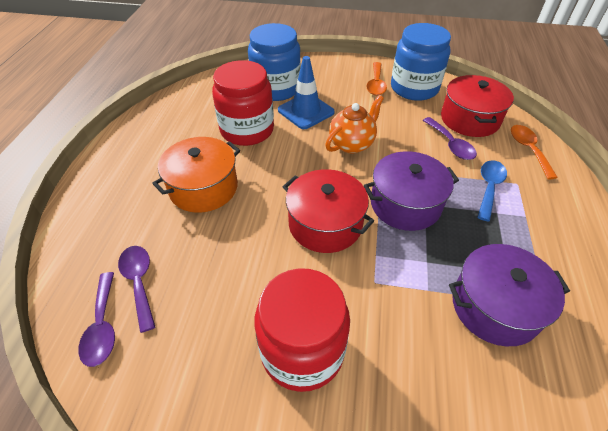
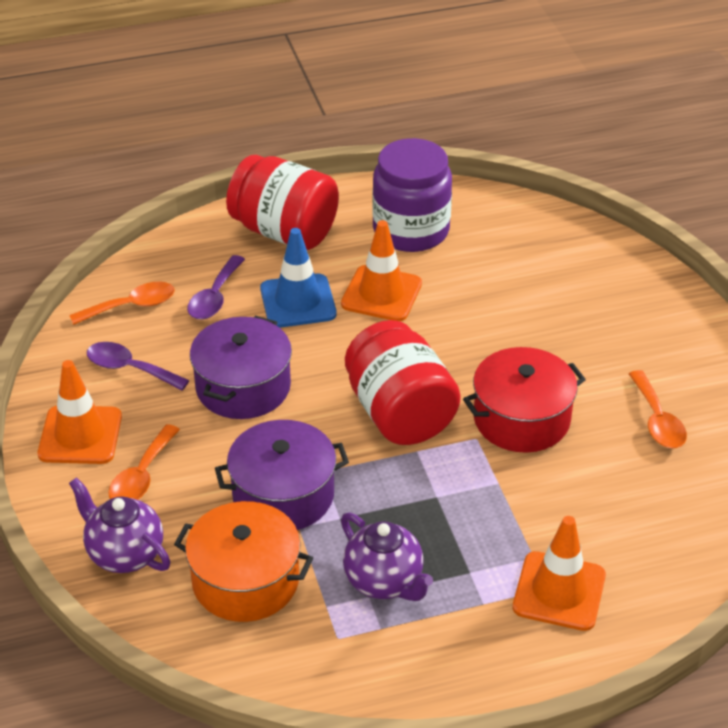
blue jar: [248,23,301,101] [391,23,451,101] = 2 -> none = 0
blue spoon: [477,160,507,221] = 1 -> none = 0
orange spoon: [366,62,387,96] [511,125,558,179] = 2 -> [69,282,175,325] [108,424,180,500] [629,370,687,448] = 3
orange teapot: [325,95,384,154] = 1 -> none = 0
orange traffic cone: none = 0 -> [38,360,122,464] [341,220,422,321] [513,516,606,631] = 3
purple jar: none = 0 -> [372,138,452,252] = 1
purple spoon: [78,272,115,367] [118,246,155,333] [423,117,477,160] = 3 -> [87,342,190,391] [187,255,245,319] = 2
purple teapot: none = 0 -> [69,477,170,573] [341,512,433,601] = 2
red pot: [283,169,374,253] [441,75,514,137] = 2 -> [463,347,586,453] = 1

